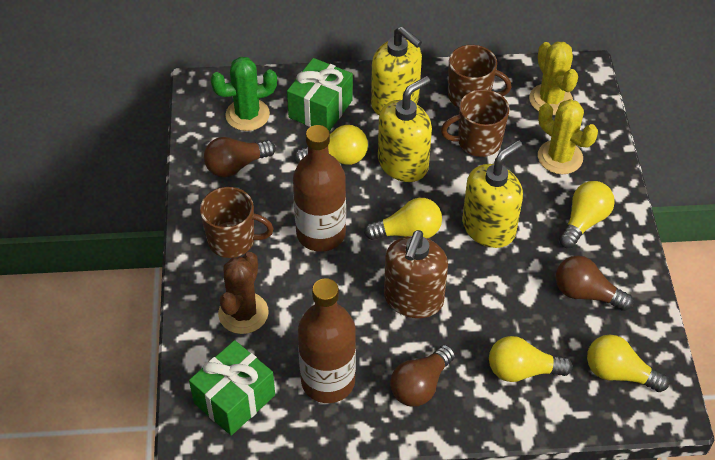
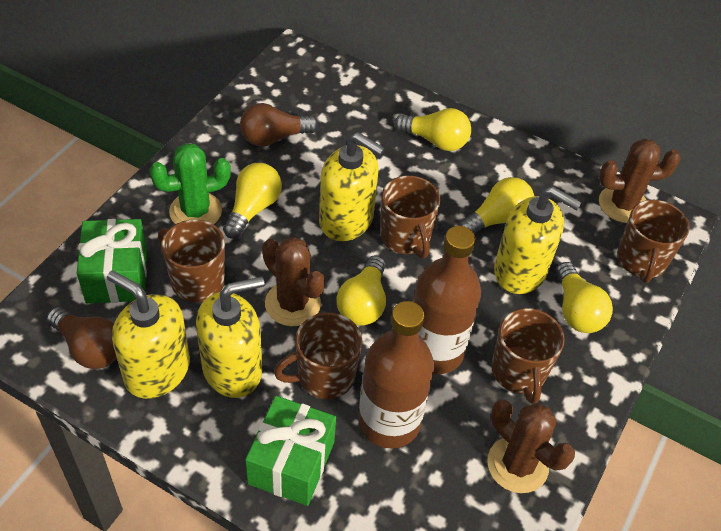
brown cactus: [218,252,269,334] = 1 -> [262,237,325,326] [487,400,575,493] [599,139,681,223] = 3
brown light bulb: [204,137,276,177] [390,345,455,407] [556,256,633,311] = 3 -> [47,307,117,369] [240,103,318,147] = 2
brown mug: [200,187,274,258] [441,89,509,157] [448,45,512,108] = 3 -> [158,219,225,302] [274,313,362,399] [380,175,441,259] [491,308,565,404] [617,200,690,283] = 5
brown soap dispenser: [384,230,448,318] = 1 -> none = 0
yellow cactus: [529,42,578,115] [538,99,598,174] = 2 -> none = 0
yellow soap dispenser: [371,27,422,115] [378,76,432,182] [462,140,523,248] = 3 -> [107,271,190,399] [196,276,265,398] [319,132,385,241] [494,186,582,294] = 4

